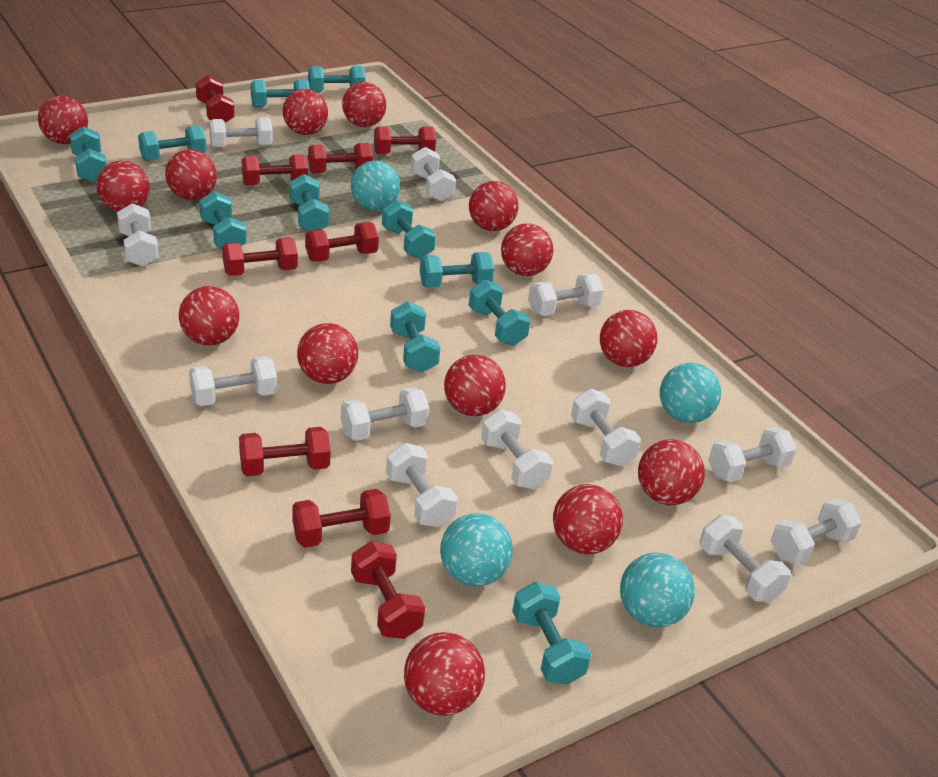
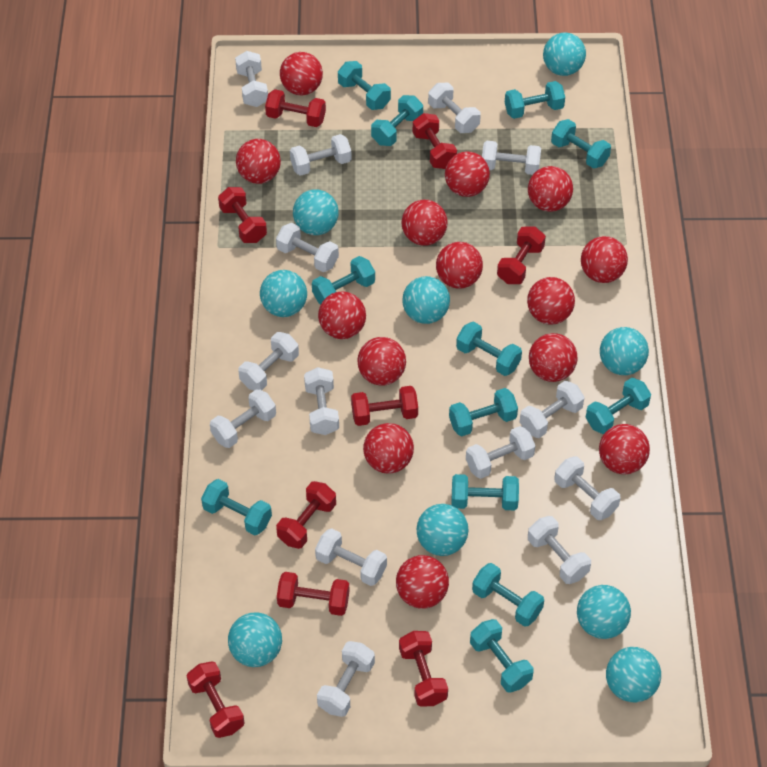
turquoise ball: [351,161,400,211] [440,513,513,586] [620,553,695,627] [660,363,721,423] = 4 -> [228,612,282,667] [260,270,307,317] [293,189,339,235] [402,276,450,324] [417,504,468,556] [543,33,586,76] [577,585,631,639] [600,327,649,375] [606,647,661,702] = 9
turquoise dumbbell: [70,126,107,183] [138,125,206,161] [200,192,247,249] [251,79,310,107] [289,174,330,231] [308,66,366,93] [382,200,436,259] [390,301,440,373] [420,252,494,288] [469,279,531,346] [512,582,591,685] = 11 -> [201,479,272,535] [312,256,375,304] [338,61,391,110] [371,95,423,146] [449,388,518,436] [452,474,519,510] [456,322,522,376] [470,619,534,693] [472,563,544,627] [505,81,565,119] [551,119,611,169] [585,378,651,434] = 12
white dumbbell: [117,203,159,267] [189,356,277,406] [209,117,273,148] [341,387,429,441] [386,443,458,527] [411,147,456,202] [481,410,553,489] [528,274,604,316] [571,389,641,466] [700,515,791,602] [708,427,797,482] [771,498,862,565] = 12 -> [210,389,276,448] [235,51,268,107] [238,332,299,391] [276,223,339,272] [290,134,352,176] [304,367,339,435] [315,528,387,586] [317,641,375,717] [428,83,481,133] [466,426,535,479] [482,141,541,175] [520,381,585,438] [528,516,591,584] [554,456,621,520] = 14

